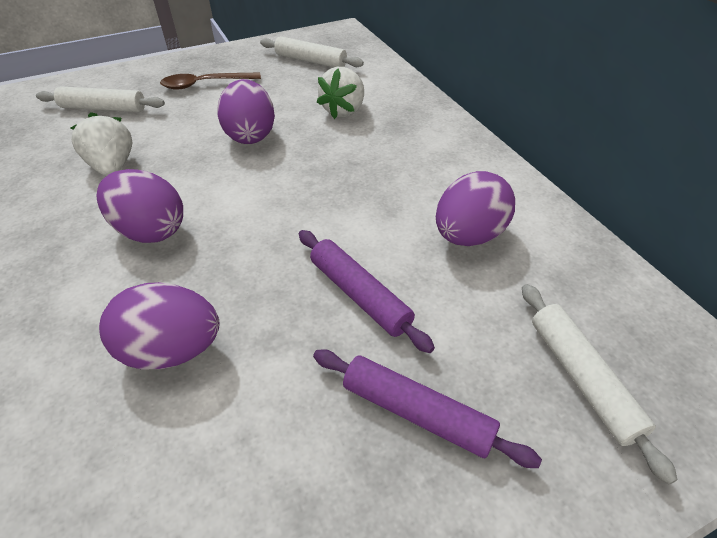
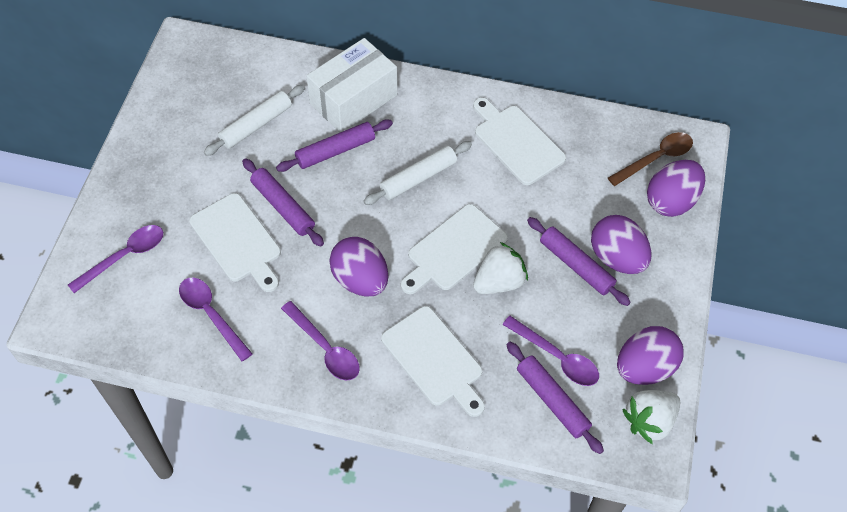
purple rolling pin: [299,230,435,353] [313,349,542,468] = 2 -> [242,158,324,247] [276,119,393,172] [507,342,604,454] [527,217,631,306] = 4
purple spoon: none = 0 -> [68,225,163,293] [179,277,253,361] [281,301,360,380] [502,316,599,386] = 4
white box: none = 0 -> [306,38,397,132] = 1
white cutting board: none = 0 -> [189,193,281,292] [381,306,485,417] [401,204,508,294] [473,98,566,185] = 4
white rolling pin: [36,86,165,112] [260,36,364,67] [522,284,678,484] = 3 -> [204,85,305,156] [364,141,472,205] = 2

